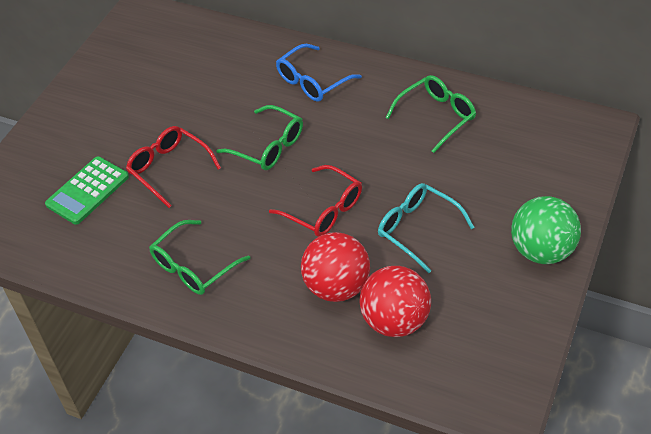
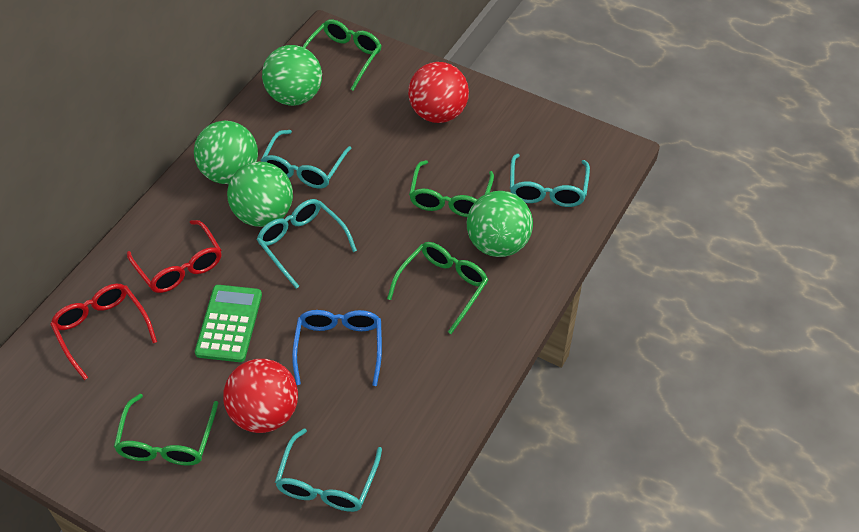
green ball: [511,196,581,264] = 1 -> [194,121,258,184] [227,162,293,227] [262,45,322,106] [467,191,533,257] = 4
green glasses: [149,220,251,295] [216,105,303,170] [386,75,476,153] = 3 -> [114,394,218,466] [303,19,382,91] [387,242,488,334] [409,160,494,217] = 4
turquoise glasses: [378,183,474,273] = 1 -> [257,199,357,289] [261,130,352,189] [275,428,382,512] [510,154,590,207] = 4

